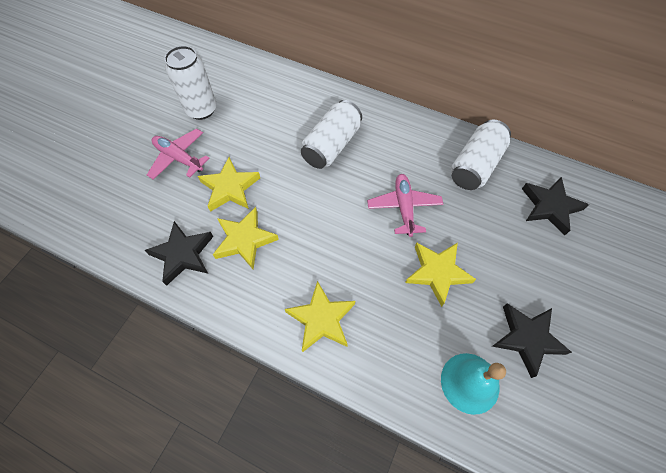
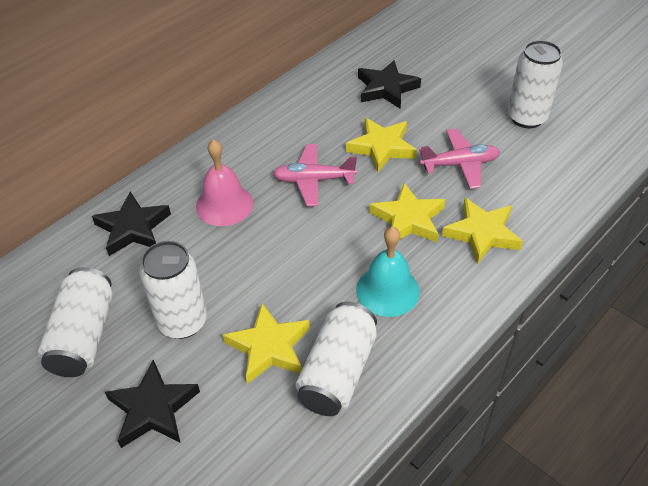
pink bell: none = 0 -> [196,139,253,226] = 1
white can: [164,46,216,120] [301,100,362,169] [451,120,511,190] = 3 -> [38,267,112,377] [139,241,207,339] [296,302,377,416] [508,40,563,128] = 4

